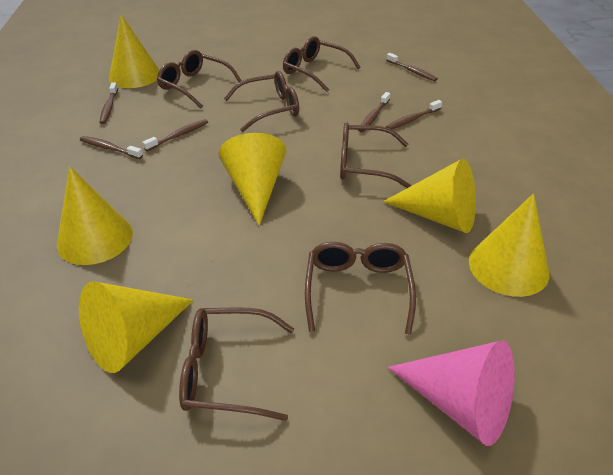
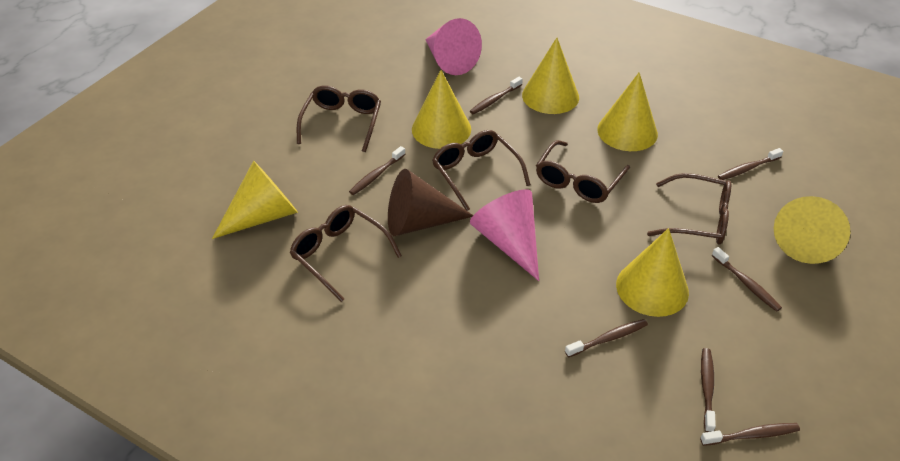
brown cone: none = 0 -> [388,169,473,236] = 1
brown glasses: [157,50,242,108] [179,308,294,421] [224,71,299,132] [283,36,361,92] [305,242,416,335] [340,122,411,188] = 6 -> [290,205,402,302] [297,85,381,152] [432,130,531,211] [536,140,630,203] [647,173,731,245] = 5
brown toothbrush: [80,136,143,159] [100,82,118,124] [143,119,208,151] [358,92,390,132] [386,53,438,81] [386,100,442,130] = 6 -> [349,146,406,195] [470,77,523,115] [565,319,648,357] [700,423,800,446] [701,348,716,432] [712,247,782,312] [718,148,783,180] = 7
pink cone: [387,340,515,446] = 1 -> [425,18,482,75] [470,189,539,281] = 2

